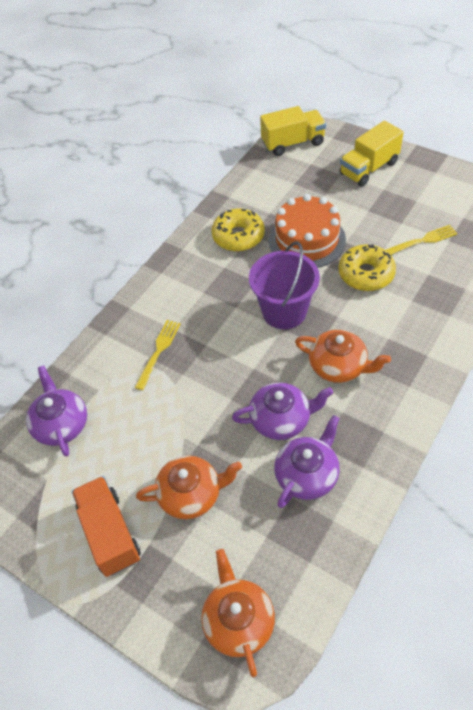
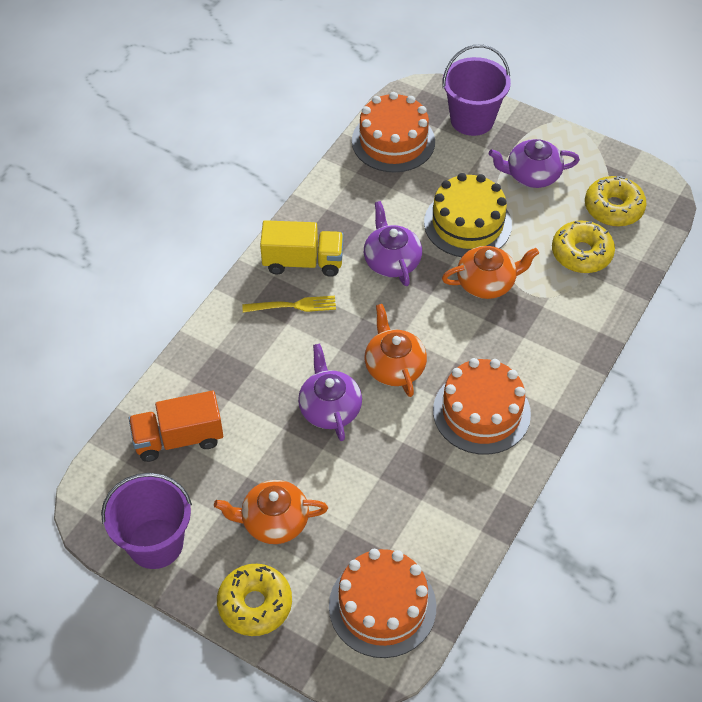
orange cake: [269,194,346,268] = 1 -> [329,549,436,658] [352,92,435,173] [433,358,531,455] = 3
purple bucket: [249,241,320,329] = 1 -> [101,473,192,569] [442,44,511,136] = 2
yellow cake: none = 0 -> [424,173,512,257] = 1
yellow donut: [211,209,265,251] [338,244,396,291] = 2 -> [217,564,292,636] [552,220,615,273] [585,176,647,227] = 3
yellow fork: [135,320,181,390] [386,225,458,255] = 2 -> [242,296,336,312] = 1
yellow truck: [260,106,326,156] [340,121,404,187] = 2 -> [260,220,344,277] = 1

